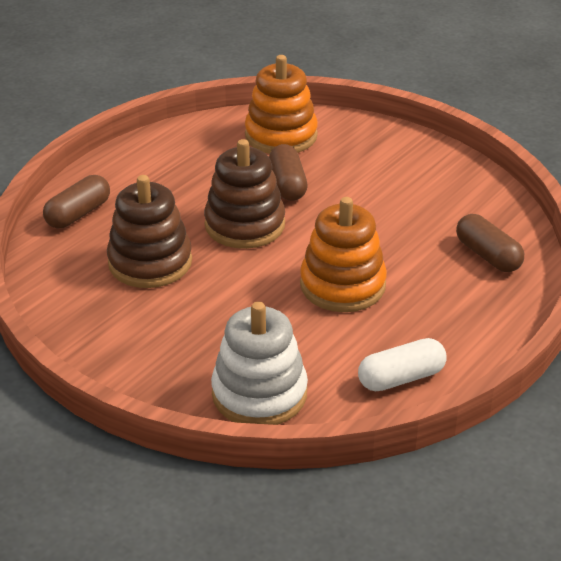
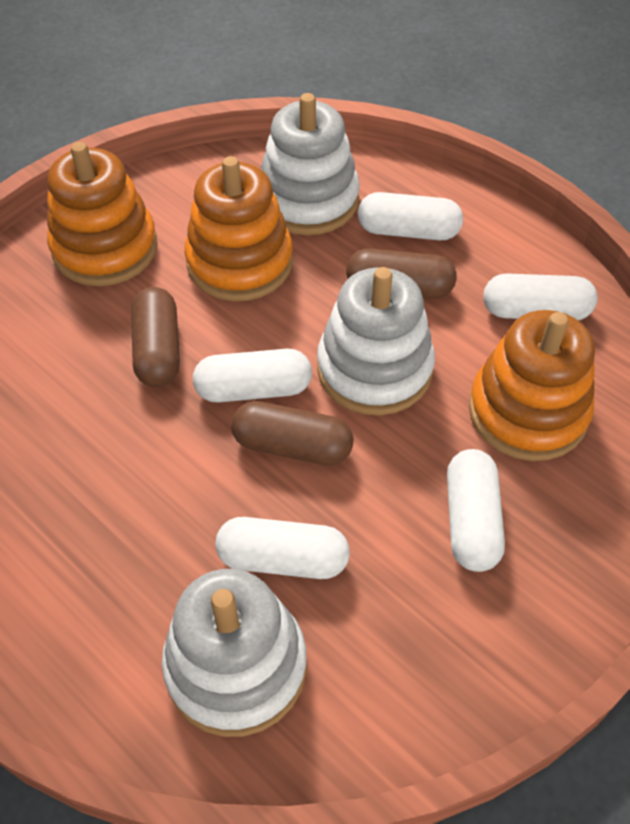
brown stacking toy: [107,175,192,288] [204,139,285,249] = 2 -> none = 0
orange stacking toy: [245,55,318,154] [300,197,387,312] = 2 -> [47,142,157,286] [184,156,293,301] [469,310,595,461] = 3
white capsule: [358,338,447,391] = 1 -> [193,349,312,403] [215,517,350,579] [358,192,463,240] [447,449,505,572] [483,273,598,320] = 5
white stacking toy: [211,302,308,425] = 1 -> [162,569,306,737] [261,93,360,235] [317,267,435,415] = 3

